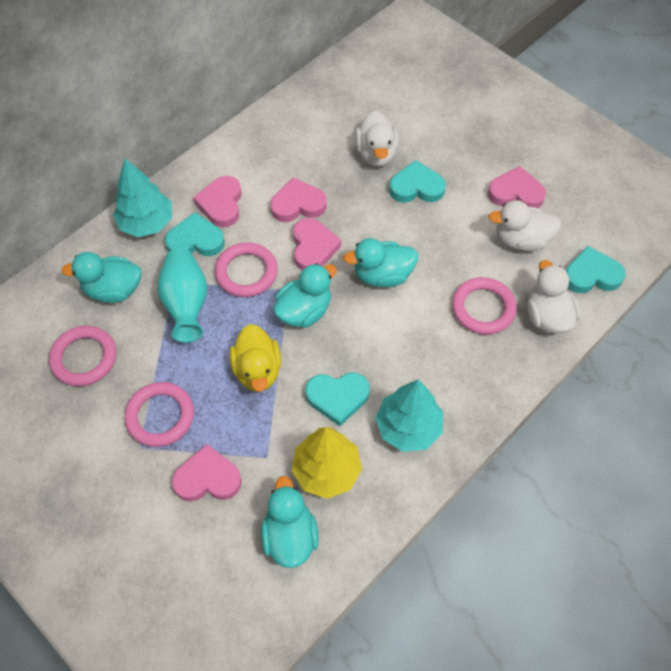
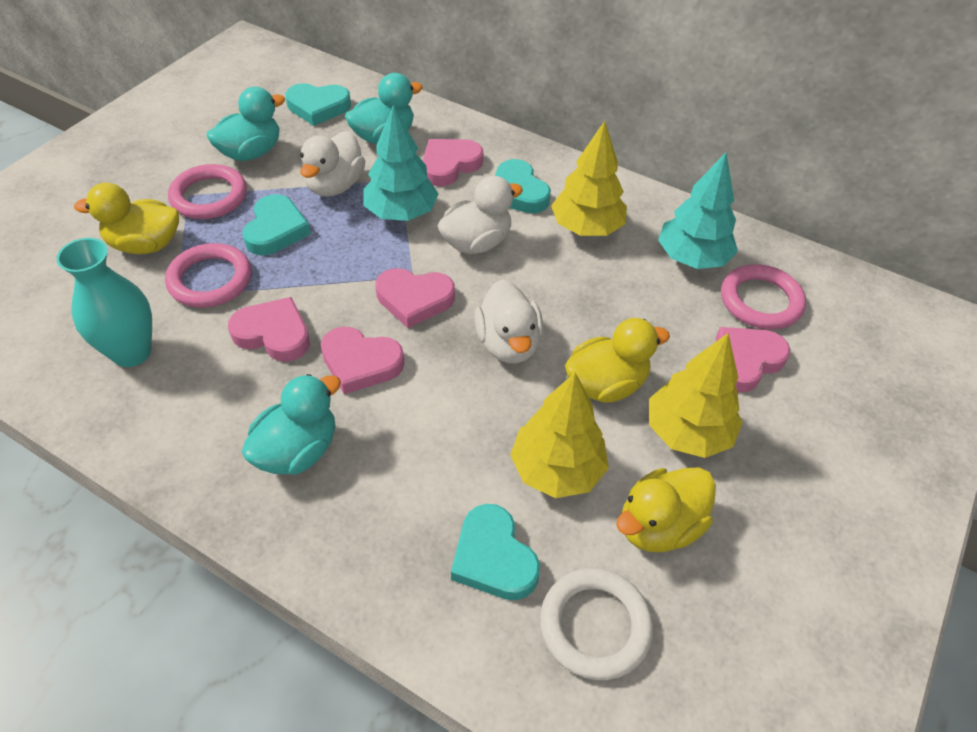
pink ring: [49,326,116,386] [124,382,194,447] [215,243,278,297] [452,277,517,335] = 4 -> [165,243,251,308] [168,164,247,219] [721,264,806,330] = 3
turquoise duck: [61,252,142,303] [261,476,319,568] [273,263,337,328] [343,238,418,287] = 4 -> [206,87,285,161] [242,374,341,475] [345,73,423,144] = 3
white ring: none = 0 -> [540,568,653,680] = 1
yellow duck: [229,324,281,392] = 1 -> [74,183,179,254] [565,318,670,403] [616,467,716,552] = 3
yellow tree: [291,427,362,499] = 1 -> [510,373,609,498] [551,121,627,236] [649,333,743,458] = 3

